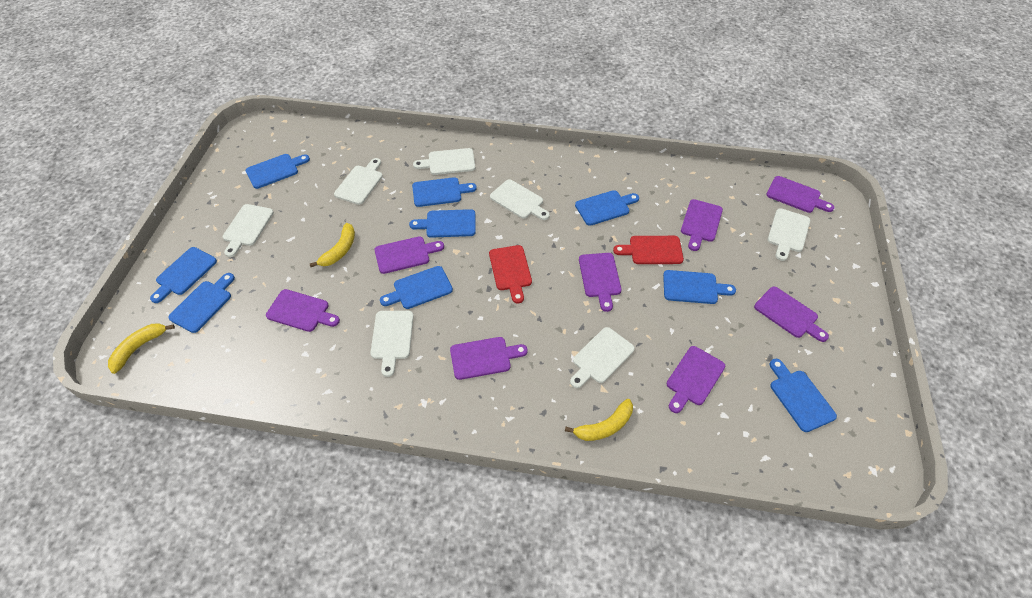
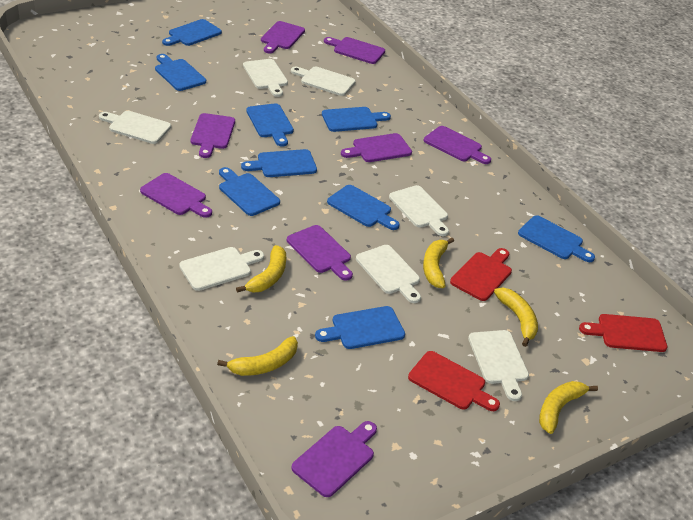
red cutting board: [489,245,532,303] [613,236,684,264] = 2 -> [408,351,500,411] [450,248,512,301] [579,314,667,352] = 3
yellow banana: [108,323,175,374] [310,223,355,267] [565,399,633,441] = 3 -> [217,336,298,376] [236,245,286,293] [423,238,454,288] [494,287,538,347] [539,381,598,434] = 5

